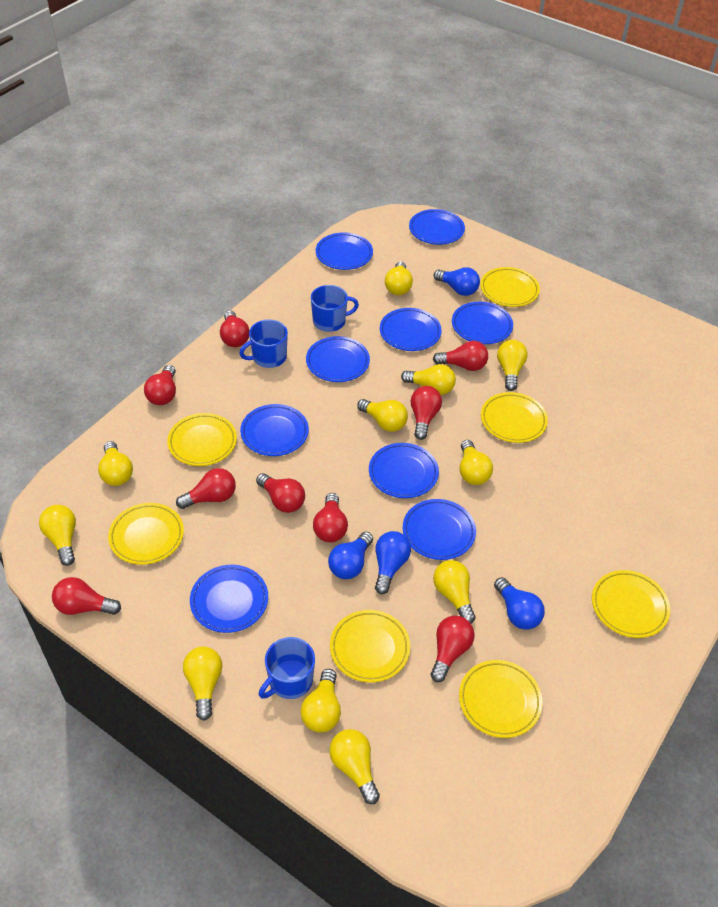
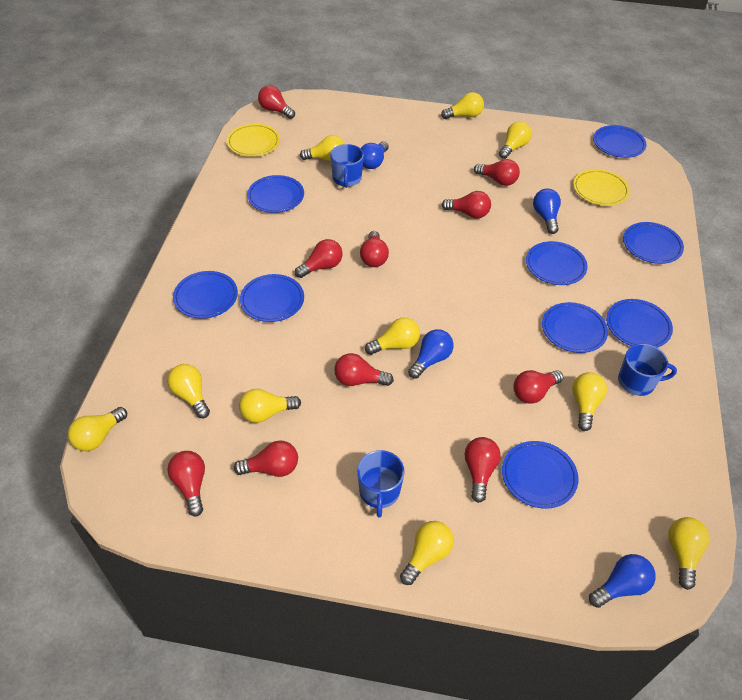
red light bulb: [52,577,121,615] [144,365,176,405] [176,468,236,509] [220,311,250,347] [256,473,305,513] [313,493,348,543] [410,386,442,440] [430,616,475,682] [433,341,488,371] = 9 -> [167,451,205,516] [234,440,298,477] [258,85,295,119] [295,239,343,278] [334,353,394,386] [360,231,389,267] [442,191,491,219] [465,437,501,503] [474,159,520,186] [513,370,563,404] = 10
yellow light bulb: [39,505,76,566] [98,441,133,486] [183,646,222,721] [300,669,341,732] [329,729,380,804] [357,399,408,432] [385,261,413,295] [401,364,456,395] [433,560,476,624] [460,440,493,485] [497,340,527,391] = 11 -> [68,407,127,451] [167,364,210,418] [239,389,301,423] [300,135,345,161] [365,317,420,355] [400,521,454,585] [441,92,484,119] [499,121,532,159] [572,372,607,431] [668,517,710,590] = 10
yellow plate: [108,503,184,565] [167,413,237,466] [330,610,410,683] [459,660,543,738] [480,267,540,307] [481,392,548,443] [592,570,670,638] = 7 -> [227,124,280,157] [573,169,630,206] = 2

